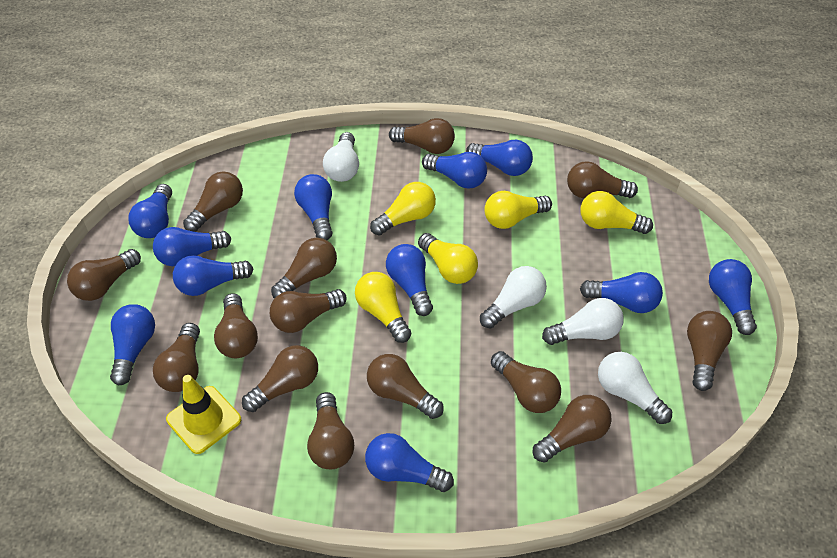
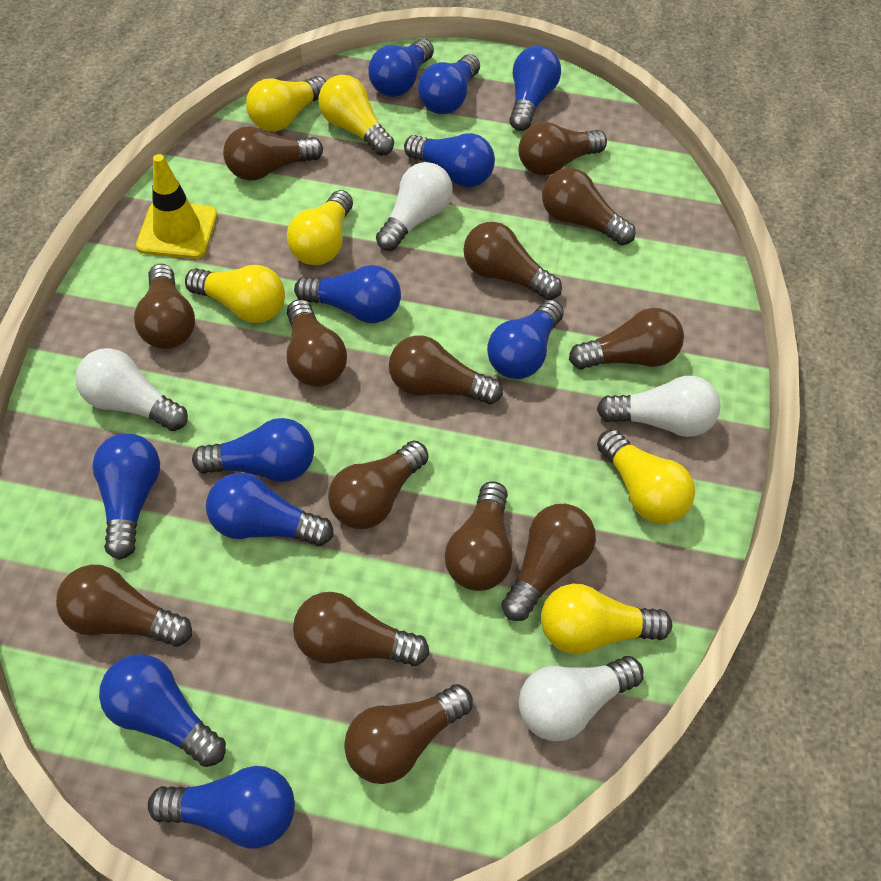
yellow light bulb: [355,272,412,343] [370,182,436,235] [418,233,478,284] [484,191,552,229] [580,191,653,234] = 5 -> [185,265,285,323] [246,76,326,131] [287,190,353,265] [318,75,394,156] [541,584,672,655] [597,429,695,524] = 6

